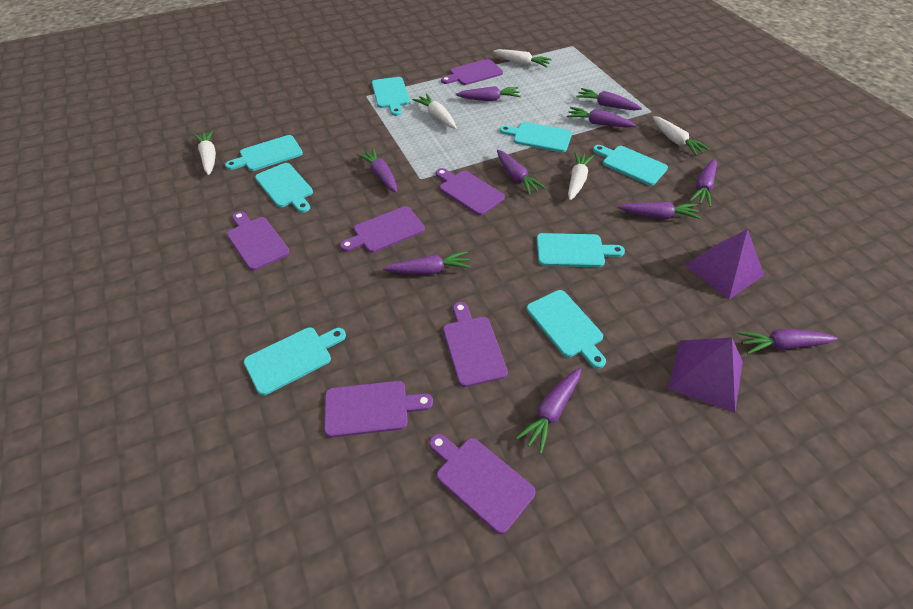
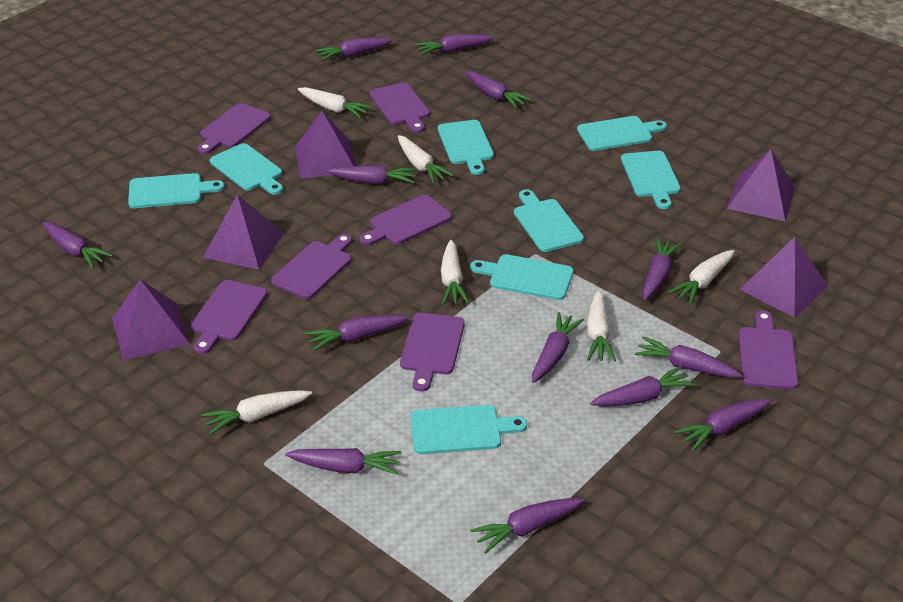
purple carrot: [356,148,397,193] [383,251,471,275] [456,86,521,101] [497,150,546,195] [516,368,581,454] [567,107,636,128] [576,88,642,110] [618,202,701,219] [689,159,717,207] [738,329,838,354] = 10 -> [43,222,113,269] [285,448,401,475] [305,315,408,352] [315,38,393,61] [326,165,417,184] [415,34,493,55] [465,71,532,109] [470,498,584,554] [532,312,584,383] [590,366,695,406] [635,336,742,378] [643,237,682,300] [674,399,771,451] = 13
purple pyramid: [668,338,743,413] [685,229,764,299] = 2 -> [112,279,190,360] [203,195,284,270] [295,111,356,179] [727,149,796,222] [739,237,828,318] = 5
white carrot: [194,130,216,175] [413,94,457,129] [493,49,552,67] [568,152,594,200] [653,116,710,156] = 5 -> [201,390,312,435] [298,87,373,118] [398,135,454,184] [441,240,469,305] [587,290,616,362] [668,250,735,304] = 6

